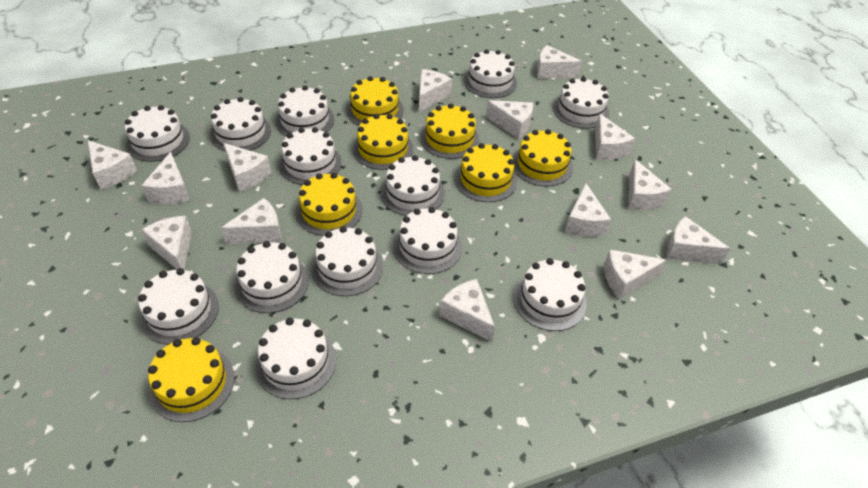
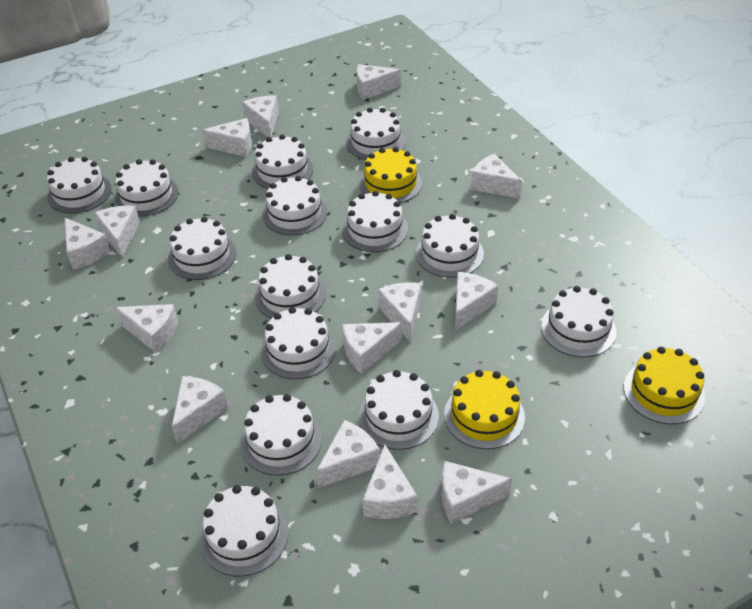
white cake: [125,105,190,162] [138,268,219,344] [210,97,271,151] [234,241,309,313] [255,318,336,399] [275,86,334,136] [279,127,342,185] [311,226,383,296] [381,155,445,216] [393,207,462,274] [463,49,517,98] [513,258,587,331] [553,77,609,129] = 13 -> [47,157,111,214] [115,159,178,217] [168,217,236,280] [199,485,289,577] [240,394,322,476] [252,134,313,189] [255,254,326,319] [261,307,336,379] [262,176,327,235] [342,191,408,252] [346,108,406,160] [359,370,439,450] [416,214,484,278] [541,286,616,357] = 14
yellow cake: [148,337,235,422] [296,173,362,236] [346,76,403,125] [353,114,413,170] [420,104,479,159] [455,143,517,202] [513,129,573,186] = 7 -> [359,147,422,203] [444,370,525,449] [624,347,705,424] = 3

